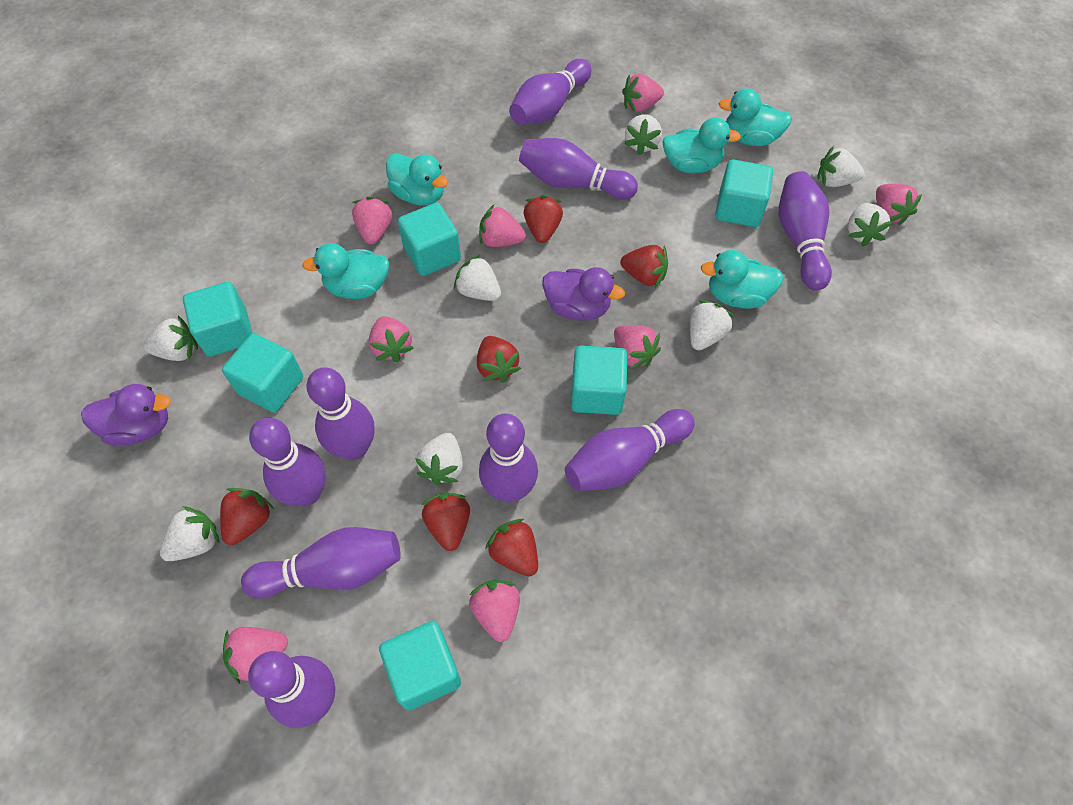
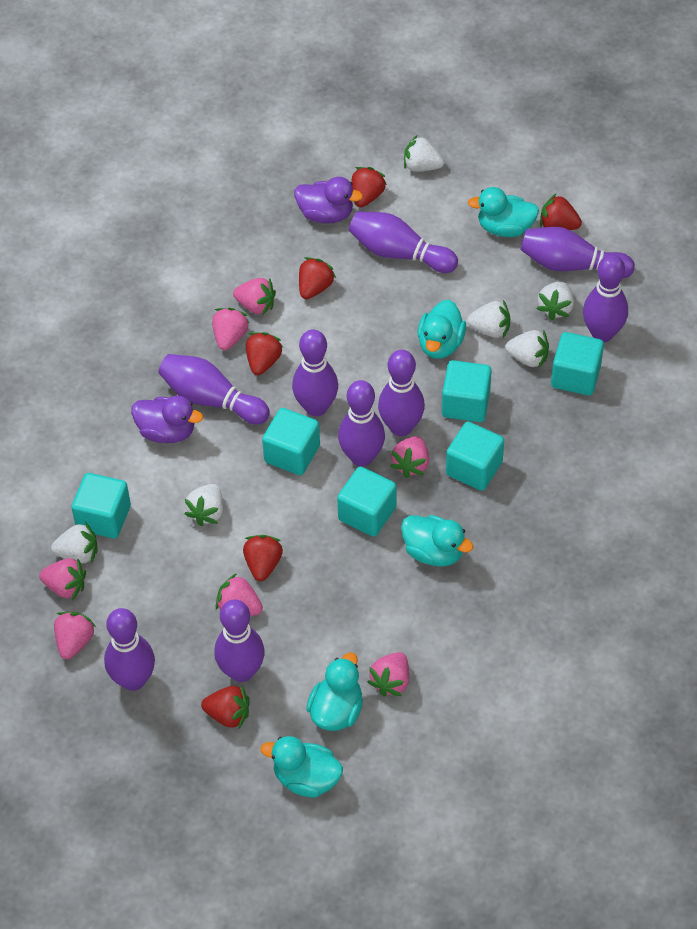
pink strawberry: [223,627,288,684] [352,197,392,245] [369,316,414,362] [469,580,520,642] [479,205,526,247] [614,325,661,370] [622,74,664,112] [876,184,922,225] = 8 -> [39,558,86,600] [54,612,96,659] [212,308,249,351] [216,573,263,616] [233,278,276,316] [368,652,409,696] [391,436,429,478] = 7
white strawberry: [144,316,198,361] [160,506,219,561] [415,433,463,485] [454,254,501,301] [624,114,662,155] [690,300,735,350] [817,146,865,187] [848,203,892,246] = 8 -> [51,523,97,563] [185,484,223,526] [404,135,444,172] [467,300,510,338] [505,330,549,369] [536,281,574,321] = 6

